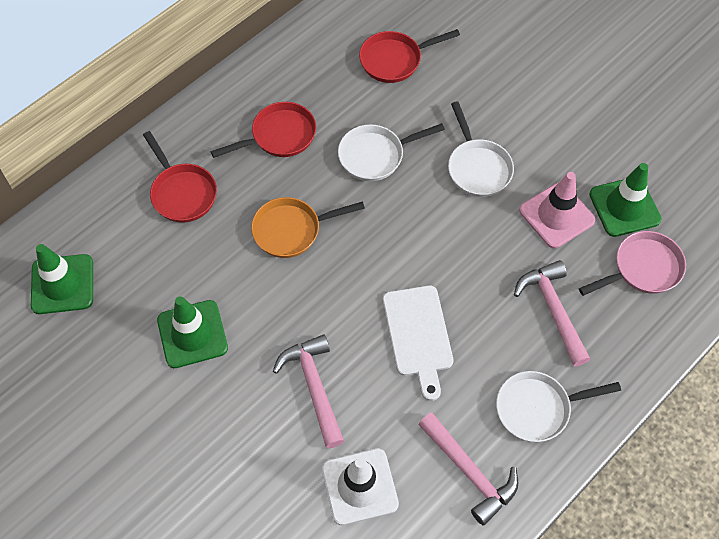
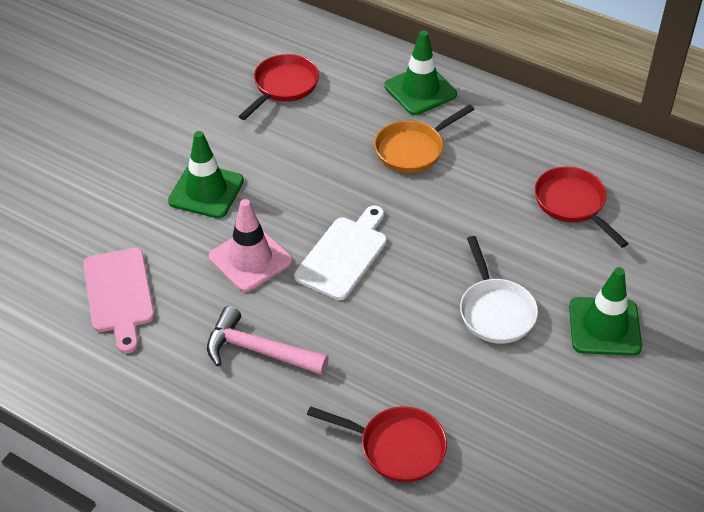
pink cutting board: none = 0 -> [83,248,155,353] = 1
pink hammer: [273,334,344,448] [418,412,518,526] [514,260,591,367] = 3 -> [207,306,329,375] = 1
pink pan: [579,231,686,296] = 1 -> none = 0
white pan: [338,123,445,181] [448,101,514,197] [496,371,621,442] = 3 -> [460,236,538,344] = 1
white traffic cone: [322,448,399,525] = 1 -> none = 0

